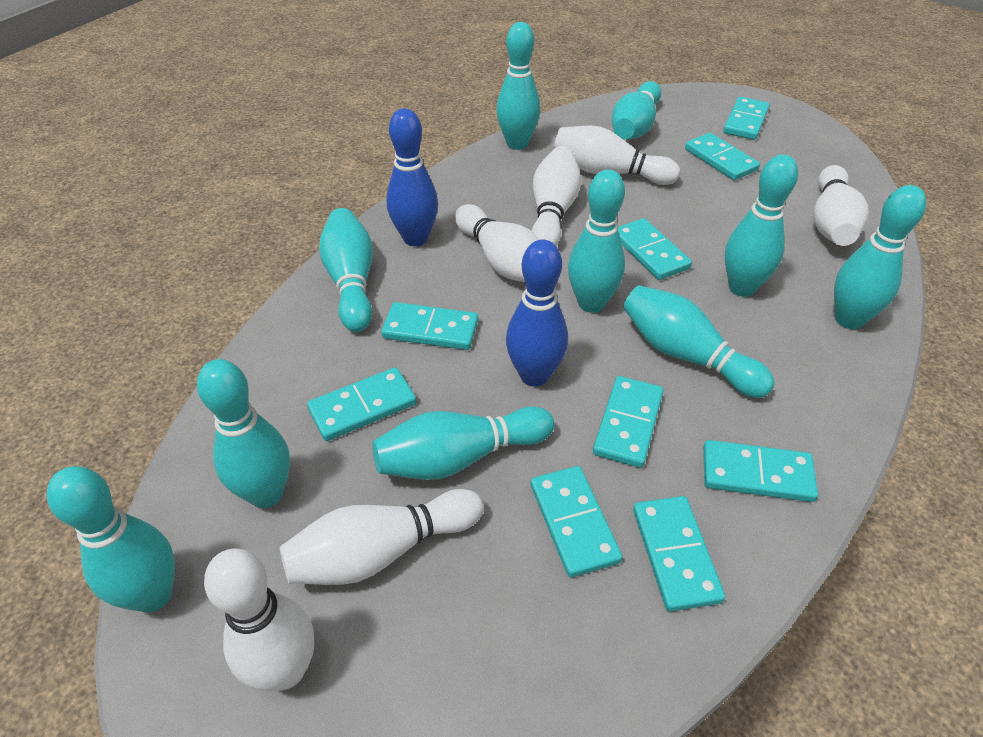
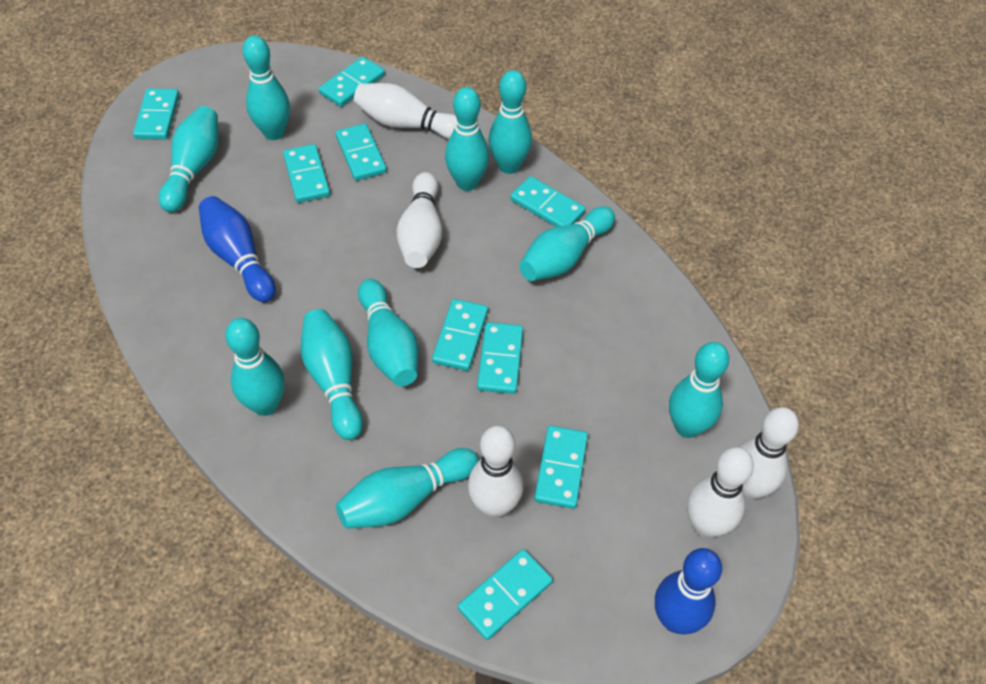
white bowling pin: [204,549,314,691] [279,489,484,585] [455,204,539,282] [531,146,581,246] [554,125,680,185] [813,165,869,246] = 6 -> [354,83,457,139] [396,172,442,268] [468,426,523,518] [687,447,754,538] [739,407,799,500] = 5

